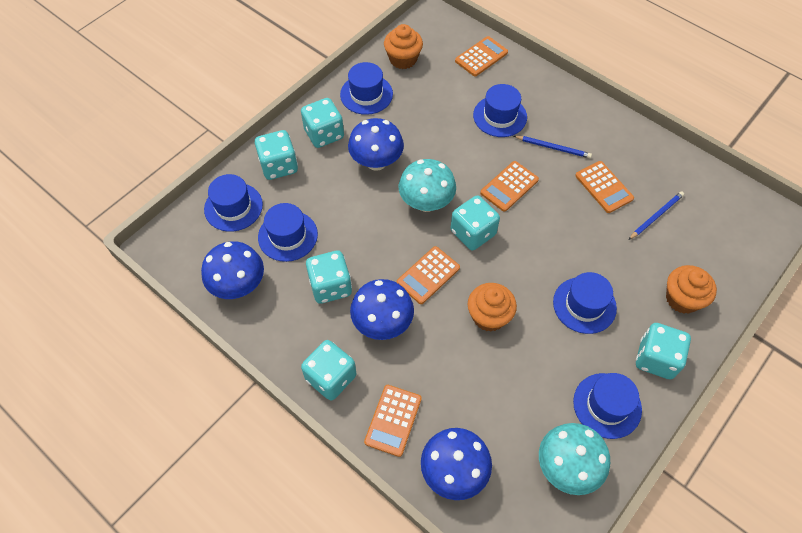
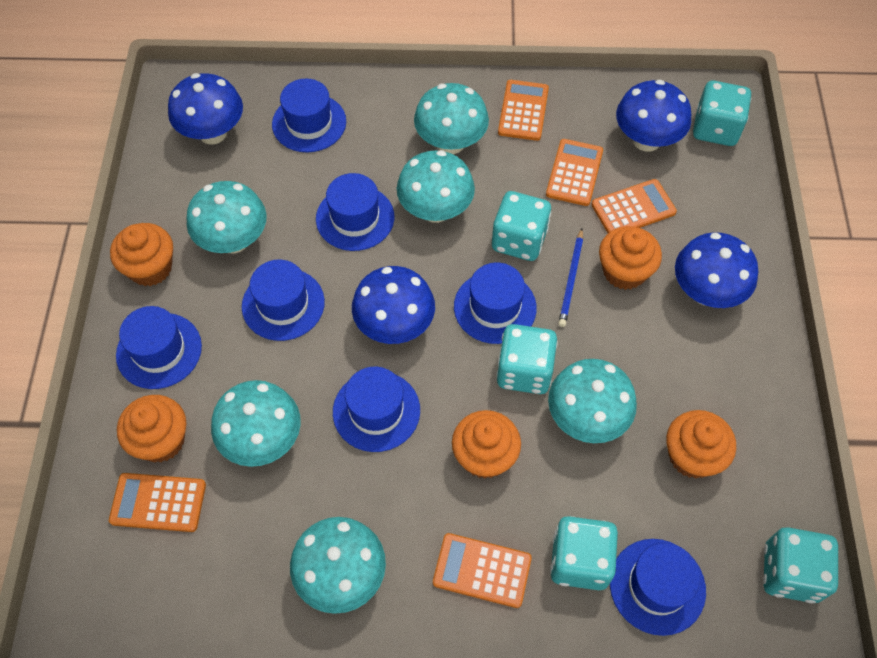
blue hat: [204,174,263,232] [258,203,318,262] [340,62,393,115] [473,84,527,137] [553,272,617,334] [573,373,642,439] = 6 -> [116,306,202,389] [242,260,325,341] [272,79,346,153] [316,173,394,251] [333,367,420,452] [454,262,537,344] [610,539,706,636] = 7
blue pencil: [514,136,592,158] [629,191,684,240] = 2 -> [558,229,583,327] = 1
orange cupcake: [384,24,423,69] [468,283,517,332] [666,265,717,314] = 3 -> [110,223,173,286] [117,395,186,462] [452,410,521,479] [599,226,662,290] [666,410,736,479] = 5
turquoise dice: [255,130,298,180] [301,98,344,148] [301,340,357,401] [306,251,352,304] [451,195,500,250] [636,323,691,380] = 6 -> [492,191,551,261] [496,324,558,394] [550,516,618,590] [693,81,751,146] [763,527,838,603] = 5
turquoise mushroom: [399,159,456,212] [539,423,610,495] = 2 -> [186,181,267,254] [211,380,301,467] [290,517,386,614] [397,150,475,223] [414,83,489,154] [548,359,637,443] = 6

